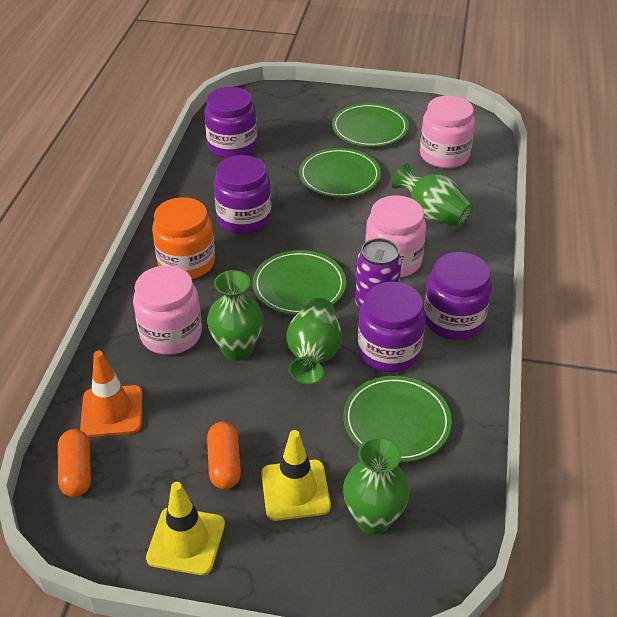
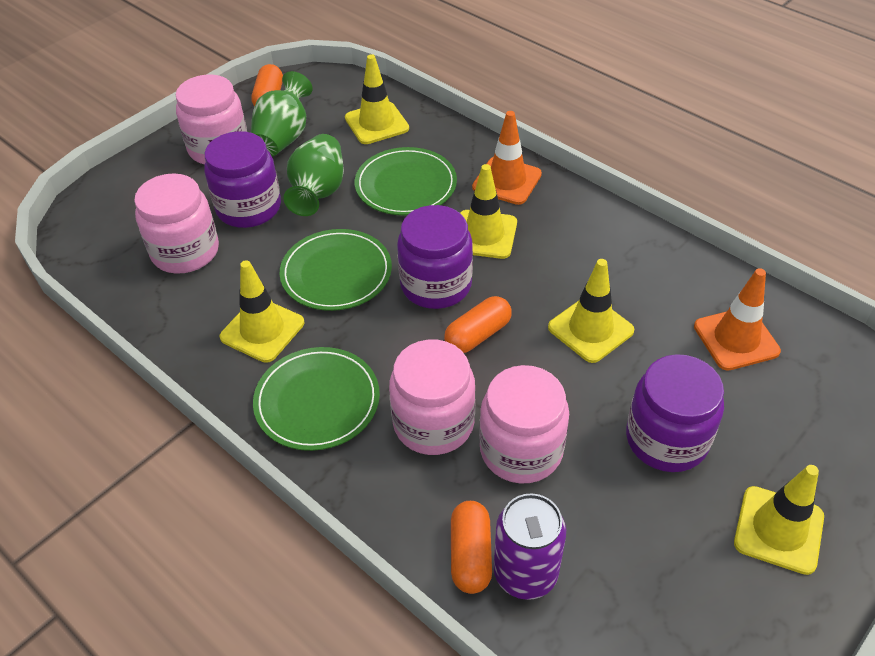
green plate: [253,250,346,315] [299,148,381,198] [332,103,409,147] [343,376,452,462] = 4 -> [253,347,380,451] [280,229,392,311] [355,147,457,215] = 3
green vase: [207,270,263,361] [286,298,342,384] [343,437,410,534] [392,163,473,227] = 4 -> [251,71,313,156] [284,134,344,216] = 2
orange capsule: [58,429,91,497] [207,422,241,489] = 2 -> [252,64,283,107] [444,296,512,353] [451,501,492,594] = 3
orange jar: [152,197,215,279] = 1 -> none = 0
orange traffic cone: [80,351,143,437] = 1 -> [472,111,542,205] [694,268,781,371] = 2
pink jar: [133,265,202,355] [365,195,426,278] [420,95,475,168] = 3 -> [134,173,219,274] [176,75,247,164] [389,340,476,455] [479,365,569,484] = 4
purple jar: [204,87,257,158] [214,155,271,234] [358,282,426,372] [424,252,492,340] = 4 -> [204,131,281,228] [397,205,473,309] [626,354,724,472] = 3
yellow traffic cone: [146,482,225,575] [261,430,331,521] = 2 -> [220,260,304,363] [345,54,409,144] [460,164,517,259] [548,259,634,363] [734,465,824,575] = 5

